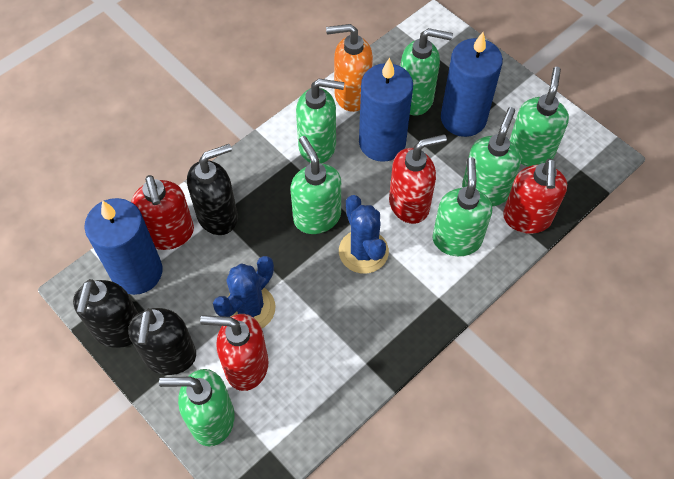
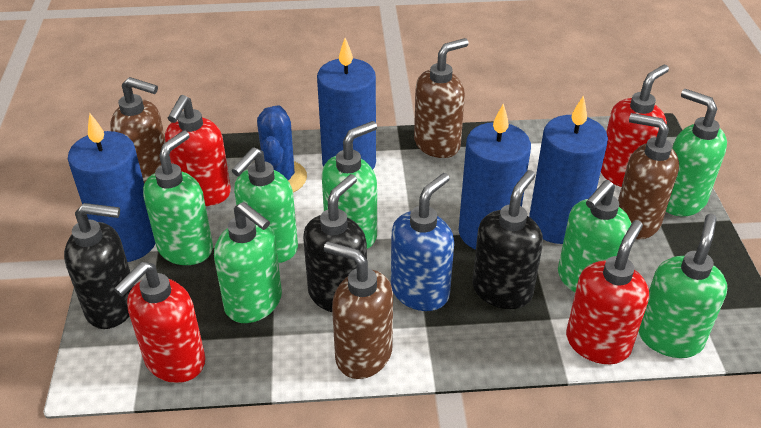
blue cactus: [213,256,275,328] [339,195,389,274] = 2 -> [257,105,307,193] = 1
blue candle: [84,198,163,295] [359,58,413,162] [441,32,503,137] = 3 -> [68,114,155,262] [317,38,376,169] [459,103,531,250] [529,95,608,244] = 4
blue soap dispenser: none = 0 -> [391,173,454,311] = 1
brown soap dispenser: none = 0 -> [110,77,165,184] [324,241,393,379] [414,38,468,158] [618,113,679,239] = 4
orange soap dispenser: [326,24,373,112] = 1 -> none = 0

